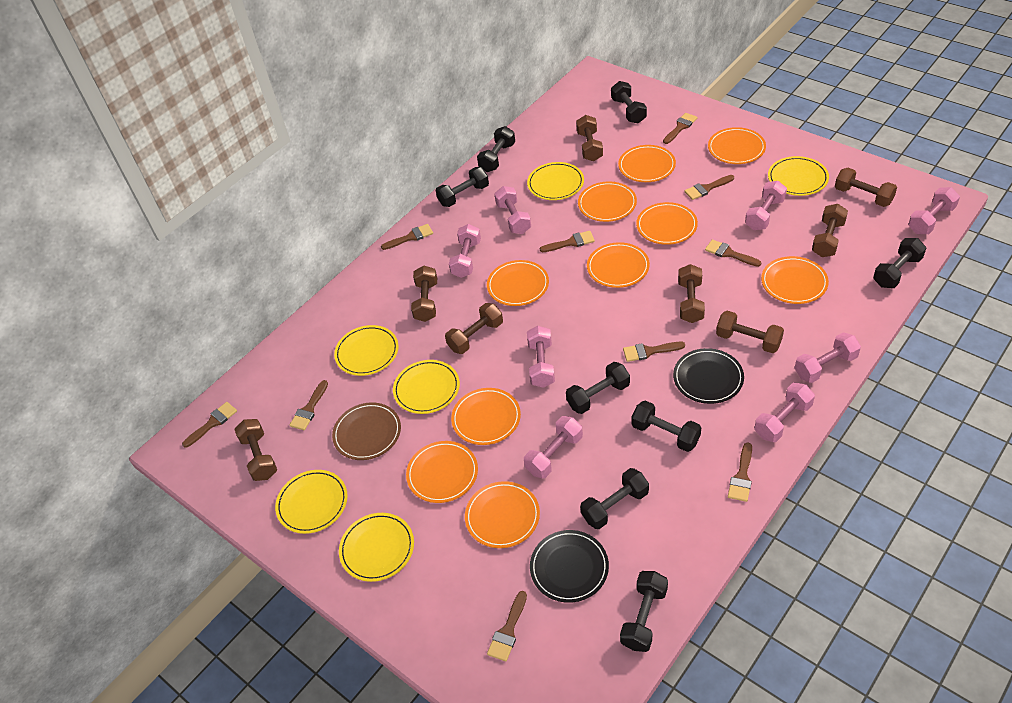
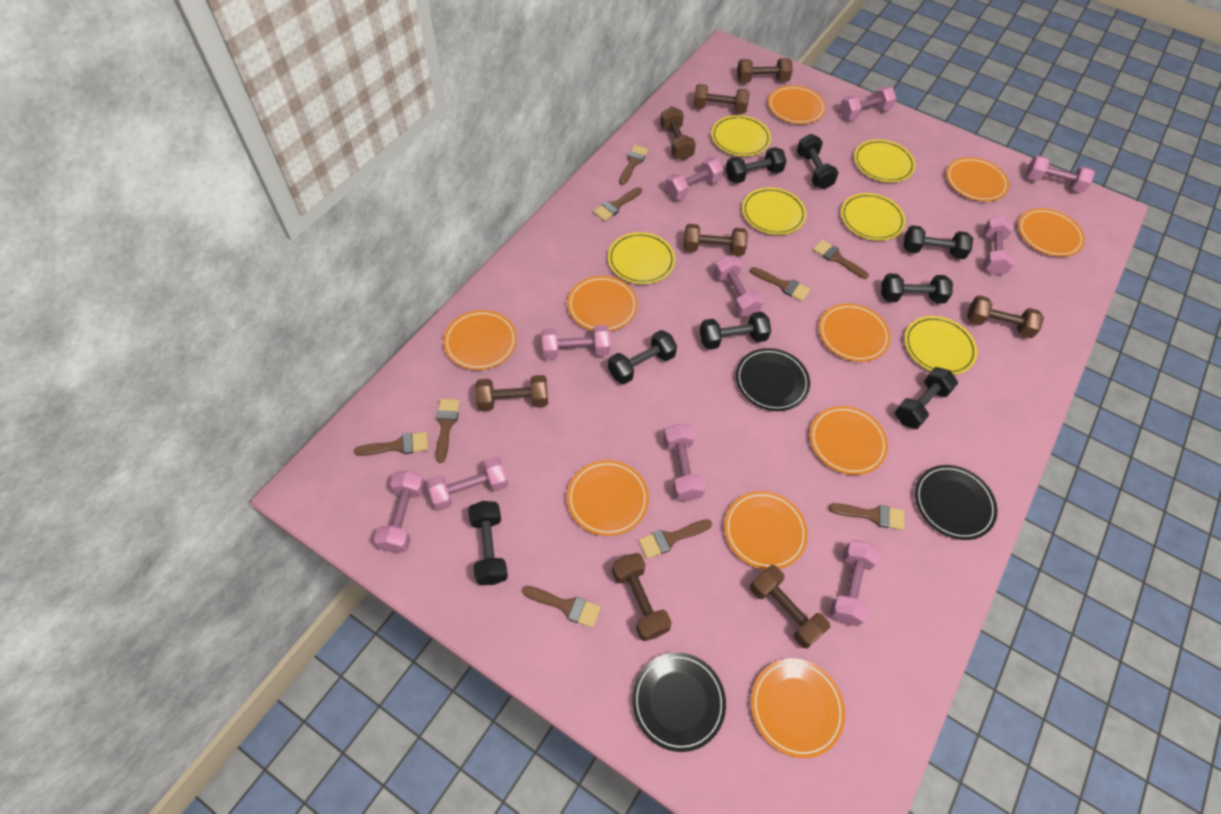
black plate: [530,530,609,603] [673,348,744,404] = 2 -> [632,652,726,752] [736,348,810,411] [915,465,997,540] = 3
brown brush: [182,402,237,448] [289,380,328,430] [381,224,433,250] [487,591,527,662] [540,231,595,252] [623,342,685,362] [663,113,697,144] [684,175,734,200] [705,240,761,267] [728,442,752,502] = 10 -> [354,432,428,456] [436,399,460,463] [522,586,601,628] [593,187,642,221] [619,145,649,185] [639,519,712,559] [750,267,810,301] [813,240,869,279] [828,503,904,530] = 9
brown plate: [332,402,401,460] = 1 -> none = 0
pink dumbbell: [449,224,481,278] [494,186,531,234] [524,416,583,478] [527,326,555,388] [745,181,787,230] [755,383,815,442] [795,332,861,383] [908,187,960,234] = 8 -> [374,471,425,553] [427,456,508,511] [541,325,611,359] [664,423,706,501] [665,157,724,201] [714,255,763,318] [830,540,881,626] [839,86,896,121] [983,216,1015,275] [1026,155,1095,193] = 10

